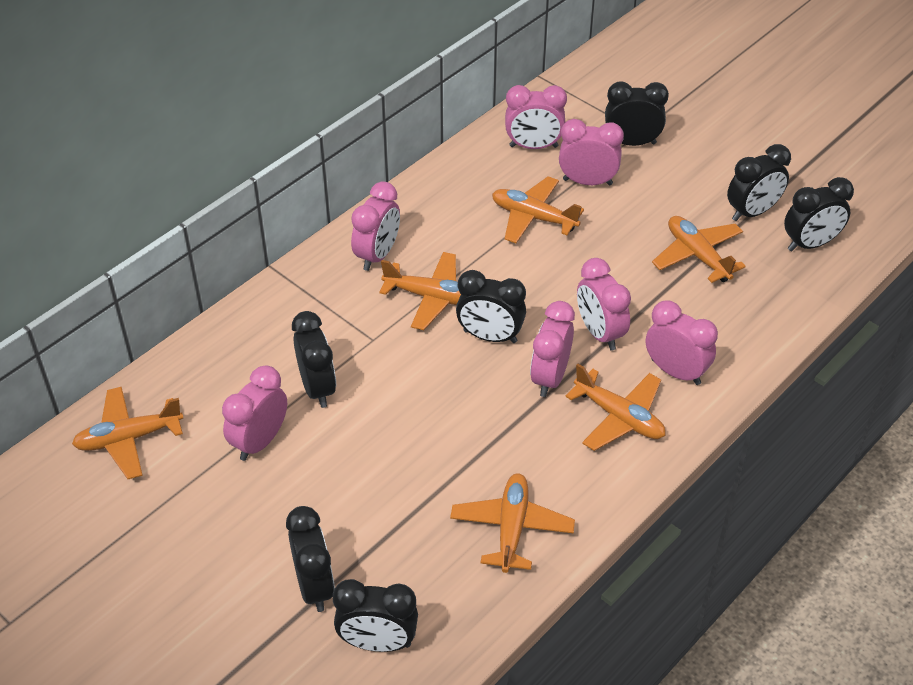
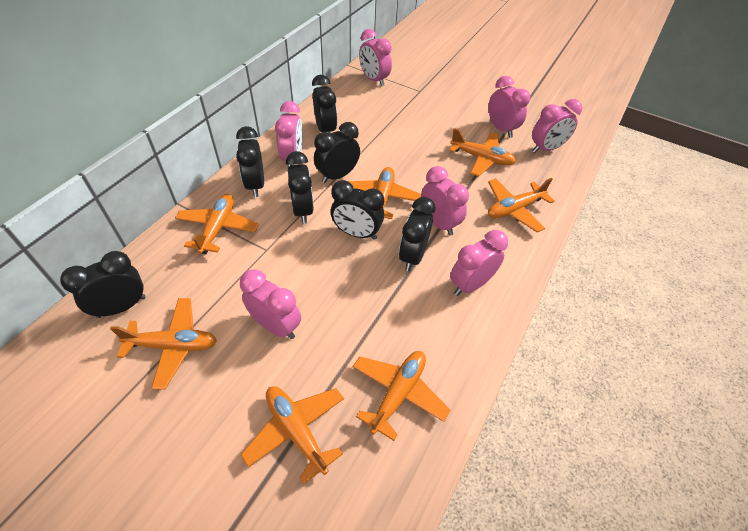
orange plane: [72,387,183,479] [379,252,461,330] [450,473,575,573] [492,176,584,243] [565,364,666,451] [652,216,746,283] = 6 -> [110,298,217,389] [175,194,259,254] [241,386,344,484] [348,167,421,219] [353,351,451,441] [449,128,516,177] [488,178,554,233] = 7

